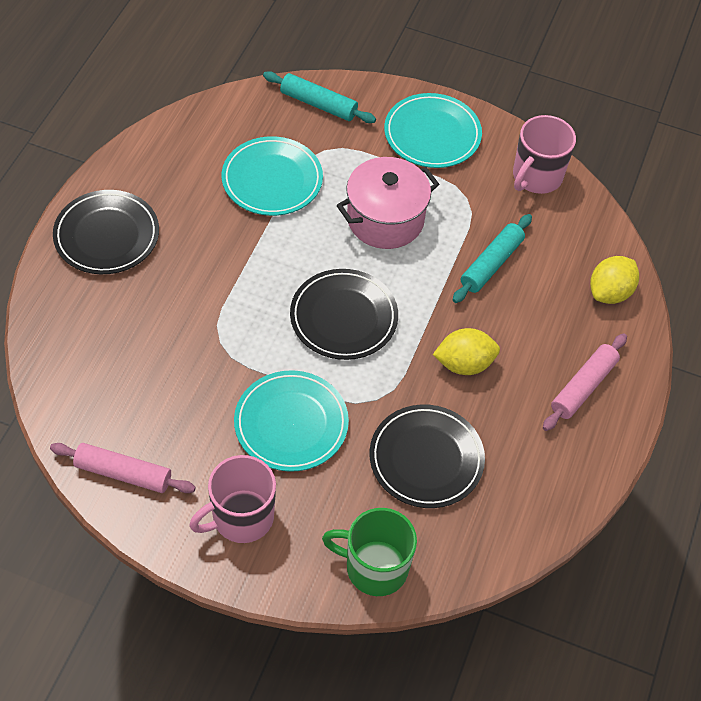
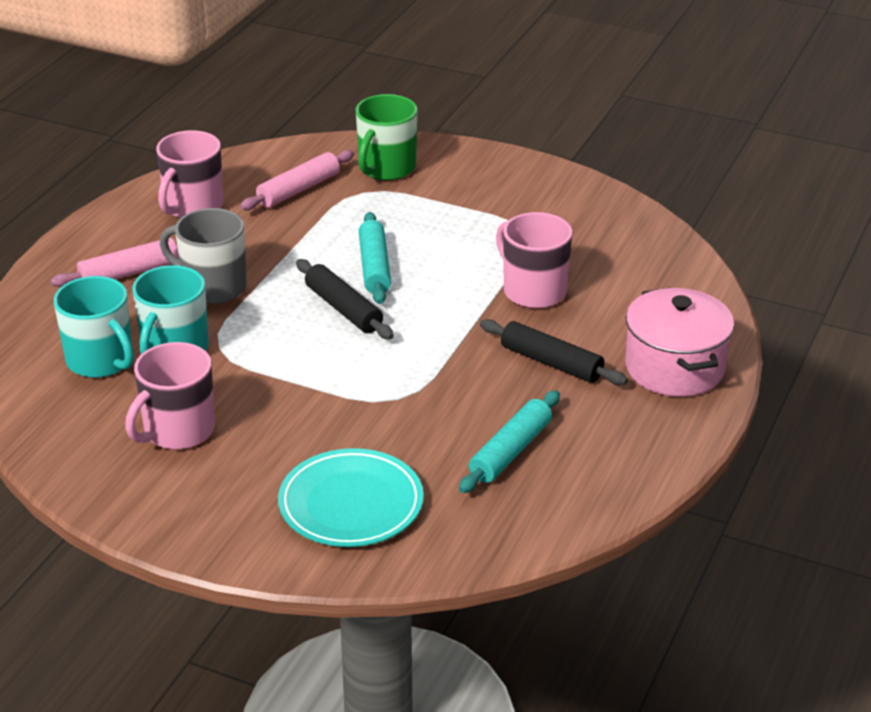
black plate: [53,190,159,274] [290,269,398,360] [370,404,485,508] = 3 -> none = 0
black rolling pin: none = 0 -> [296,259,394,340] [480,319,628,385] = 2
grey mug: none = 0 -> [160,208,247,304] = 1
pink mug: [189,455,276,543] [513,115,576,194] = 2 -> [125,342,215,450] [156,130,223,218] [496,212,572,308] = 3
turquoise mug: none = 0 -> [54,276,134,378] [132,265,209,354] = 2
turquoise plate: [222,136,323,216] [234,370,349,472] [384,93,482,168] = 3 -> [278,448,424,547] = 1
yellow lemon: [433,328,500,375] [590,256,639,304] = 2 -> none = 0

